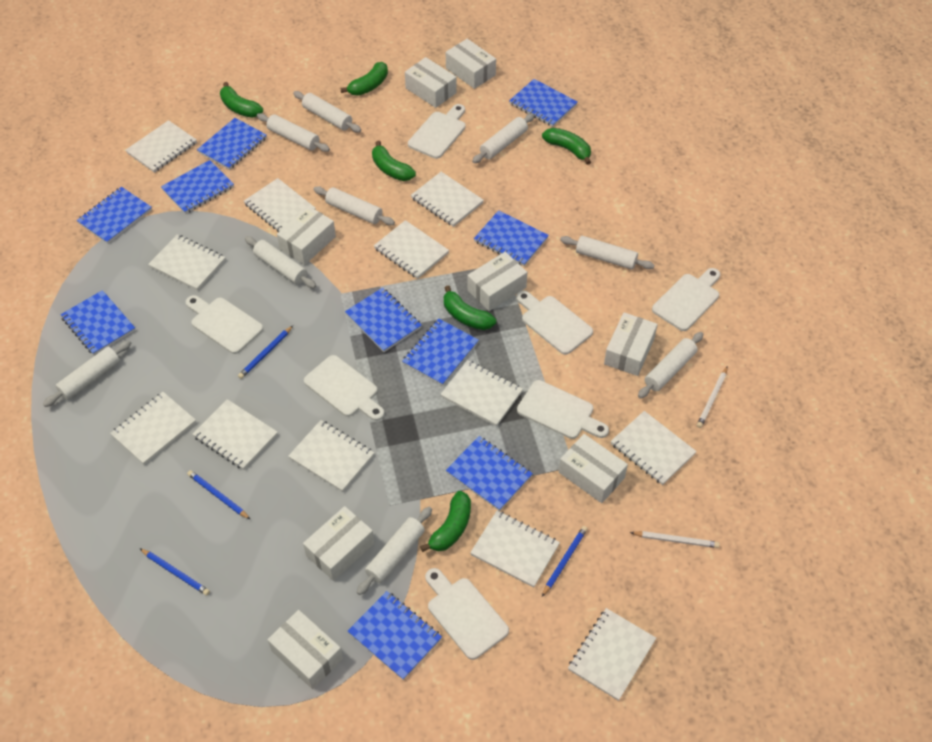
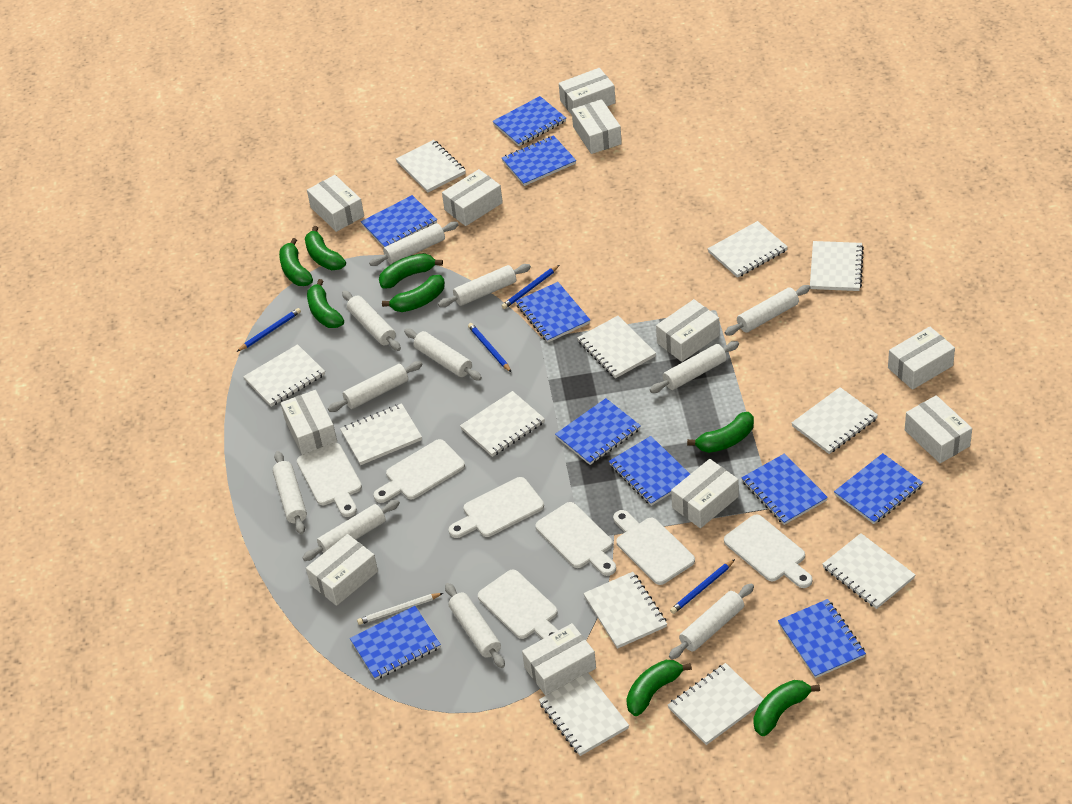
green banana: [220,82,263,118] [340,62,388,96] [372,141,416,181] [420,491,471,552] [444,285,496,330] [542,128,591,165] = 6 -> [279,238,313,286] [305,226,346,270] [307,279,344,328] [379,253,443,288] [382,275,445,312] [626,660,692,716] [687,412,754,453] [754,680,820,736] = 8
white box: [267,610,343,689] [277,206,336,265] [303,506,374,581] [405,57,457,108] [446,39,496,89] [467,252,527,311] [559,434,628,503] [604,312,658,376] = 8 -> [281,390,337,455] [306,534,378,606] [307,175,364,232] [442,169,503,226] [522,623,596,696] [559,68,616,115] [572,99,622,154] [656,299,720,362] [671,459,739,528] [888,326,955,390] [905,395,972,463] = 11
white pencil: [630,531,720,548] [697,366,728,428] = 2 -> [357,593,443,625] = 1
white rolling pin: [43,340,131,407] [245,236,316,288] [257,113,330,152] [293,91,361,132] [313,186,395,225] [357,507,432,595] [472,113,535,163] [560,236,654,270] [638,332,703,399] = 9 -> [272,451,307,535] [302,500,400,561] [328,361,423,412] [342,290,401,351] [369,222,459,266] [404,328,482,380] [438,264,531,307] [445,583,505,668] [650,341,739,393] [669,584,754,659] [725,285,811,335] = 11

